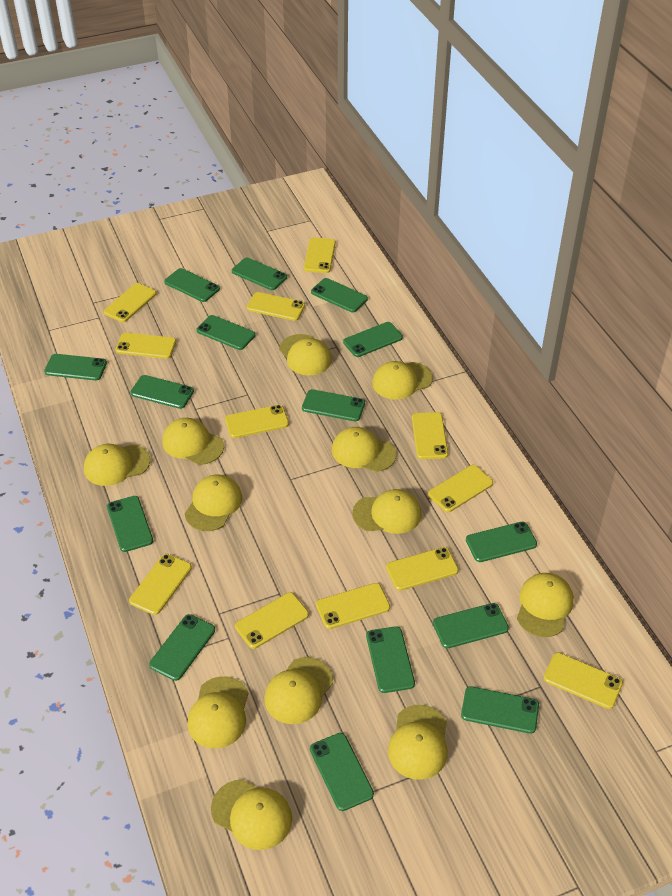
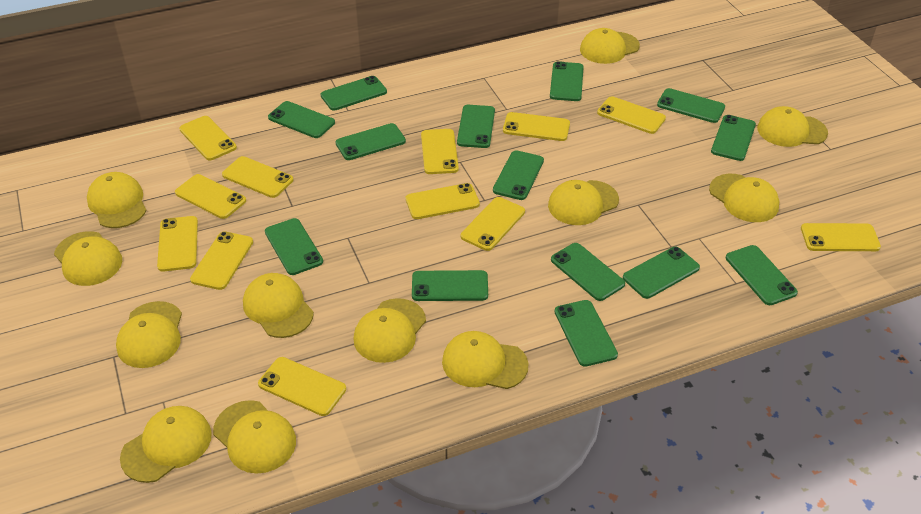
green phone: [44,354,107,381] [107,496,153,552] [131,375,194,409] [149,614,215,681] [164,268,220,302] [196,315,256,350] [232,258,287,290] [302,389,365,421] [310,733,374,811] [311,278,368,312] [343,322,403,357] [366,626,415,693] [433,603,509,648] [461,686,539,734] [466,522,537,562] = 15 -> [265,218,323,275] [268,101,335,138] [320,76,387,110] [336,123,406,160] [412,270,488,301] [457,105,495,148] [493,150,544,200] [550,61,584,101] [551,243,625,301] [554,300,618,367] [623,247,700,299] [657,88,725,123] [711,115,756,161] [726,245,798,305] = 14

